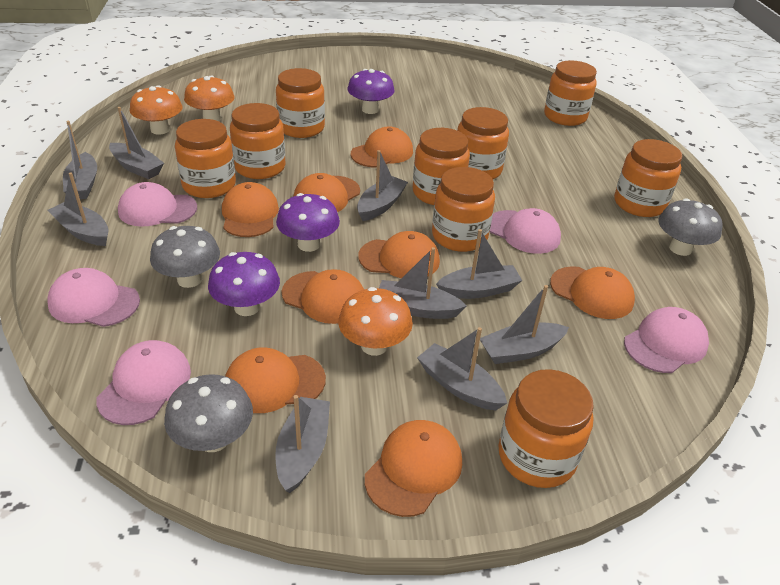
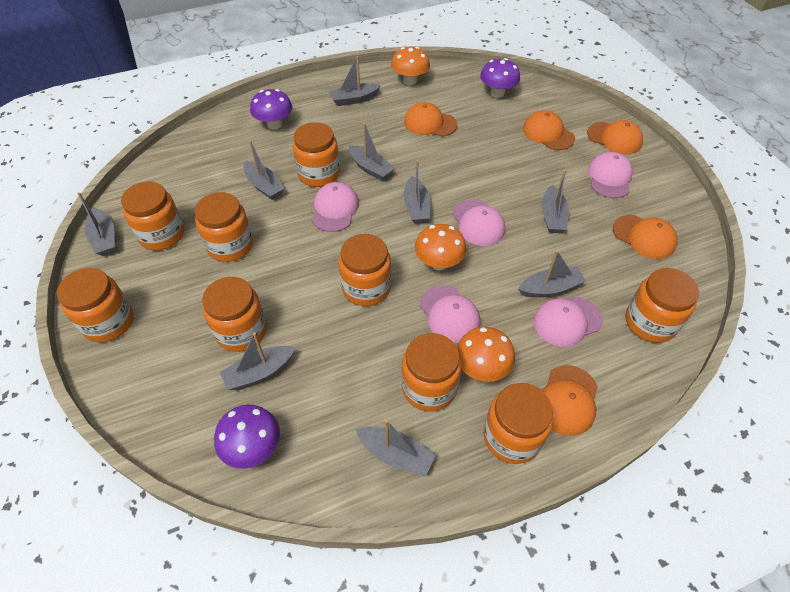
grey mushroom: [150,226,220,288] [164,374,253,452] [658,198,723,256] = 3 -> none = 0
orange cap: [222,182,279,237] [225,348,326,413] [282,269,364,324] [293,173,360,212] [351,127,413,168] [358,231,440,278] [365,420,462,517] [550,266,635,319] = 8 -> [404,102,457,137] [523,110,575,150] [542,365,598,436] [587,120,643,154] [613,215,677,259] = 5

